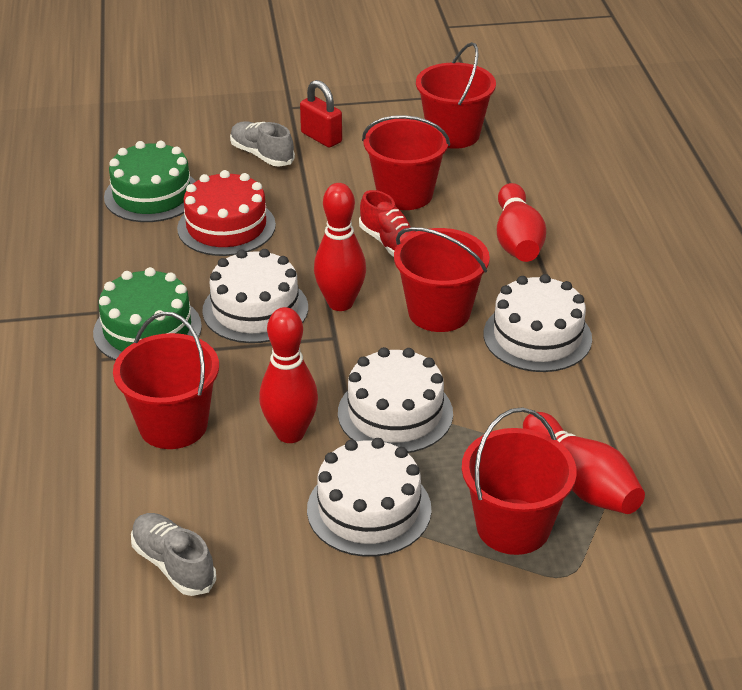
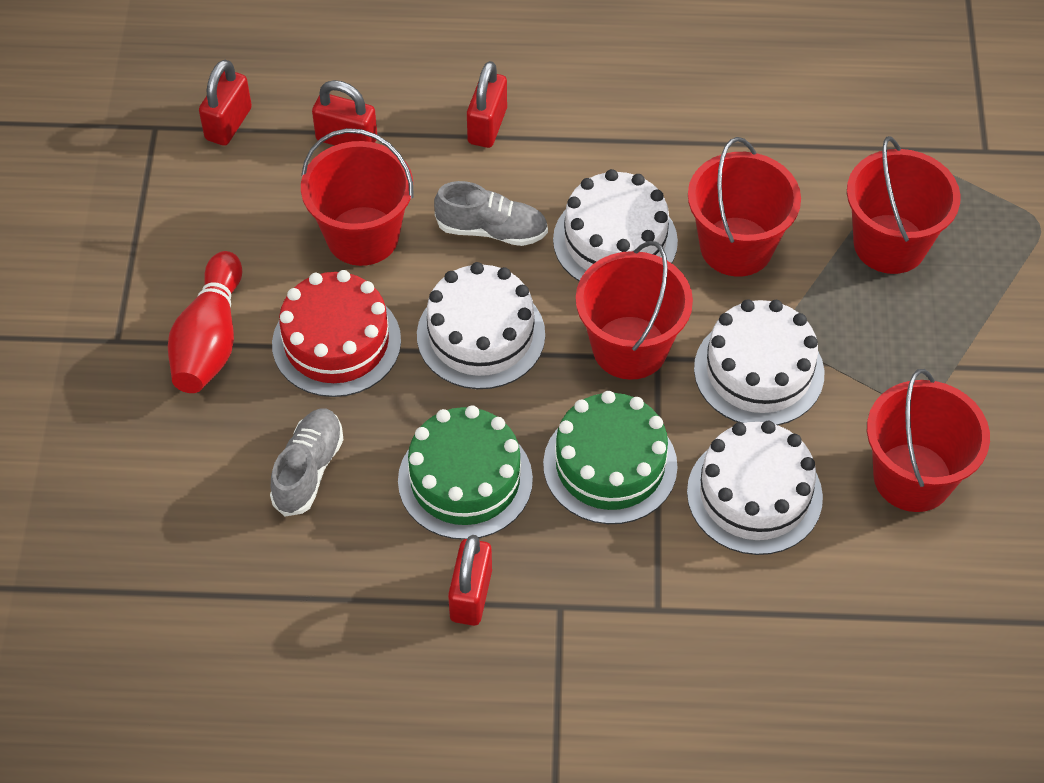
red bowling pin: [259,307,318,443] [314,183,366,311] [497,183,546,262] [523,412,645,514] = 4 -> [168,251,242,393] = 1
red padlock: [300,80,342,148] = 1 -> [199,60,252,146] [312,80,377,146] [448,535,492,626] [467,61,507,148] = 4
red shoe: [359,190,416,257] = 1 -> none = 0

